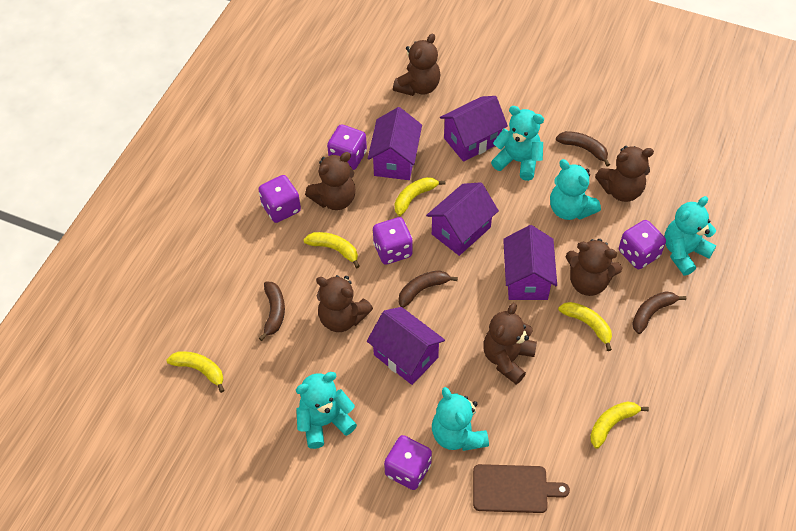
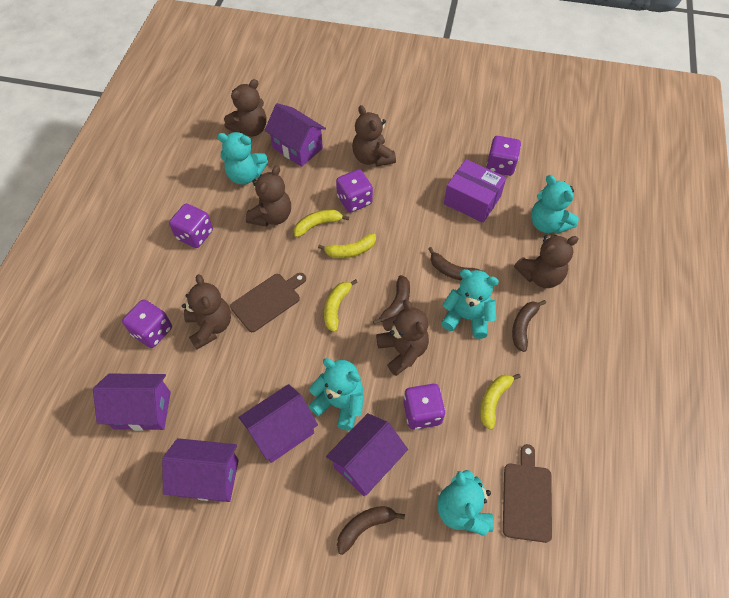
brown cutting board: [473,464,570,513] = 1 -> [230,273,306,332] [503,444,552,543] = 2
purple box: none = 0 -> [444,159,506,223] = 1
yellow banana: [166,351,225,393] [304,232,360,268] [395,177,445,216] [558,302,612,351] [590,401,649,449] = 5 -> [294,209,349,237] [318,233,376,258] [324,279,358,332] [480,374,521,430] = 4

